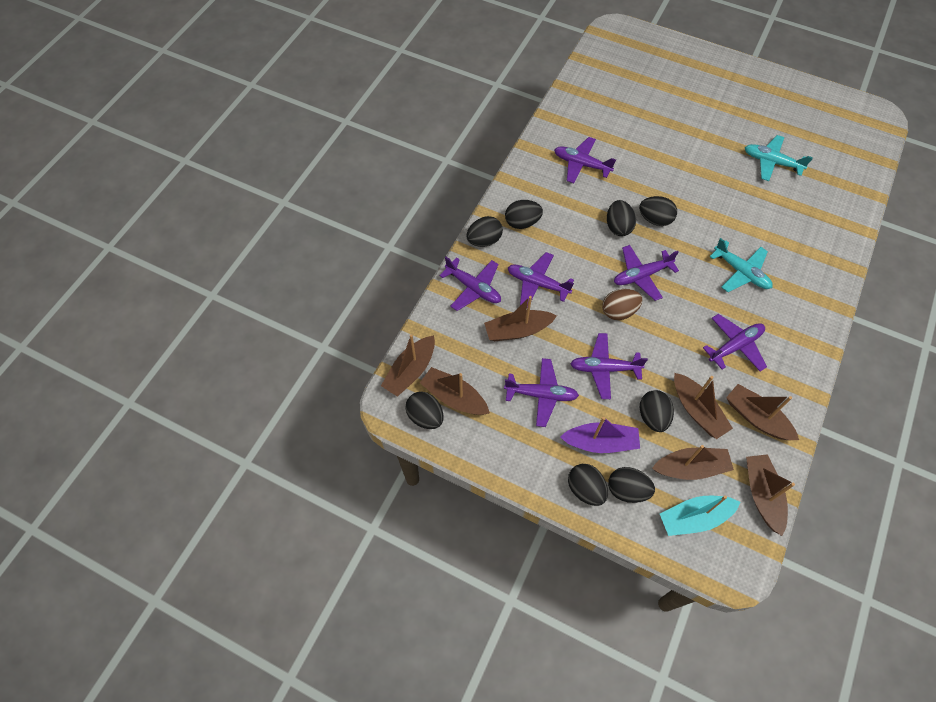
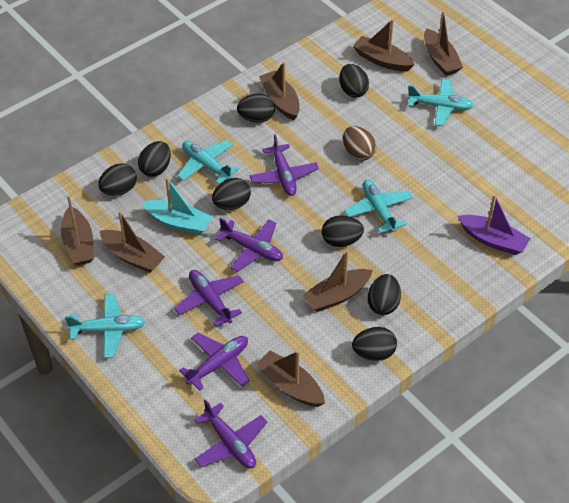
purple plane: [439,257,501,311] [504,358,579,427] [508,252,574,307] [554,137,616,183] [570,333,648,399] [614,245,679,301] [703,314,767,372] = 7 -> [174,270,244,327] [179,332,249,391] [194,399,267,469] [215,218,283,272] [249,134,319,196] = 5
turquoise plane: [710,238,773,292] [745,135,813,181] = 2 -> [65,294,145,358] [177,140,239,184] [344,180,413,233] [407,79,474,126] = 4

